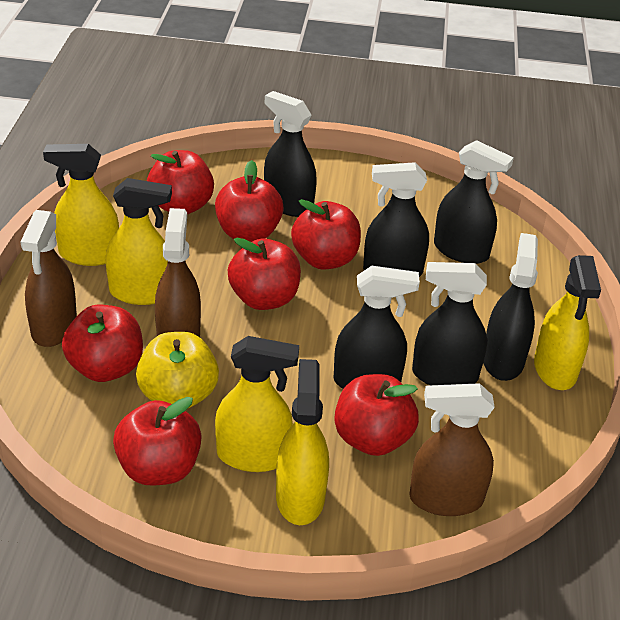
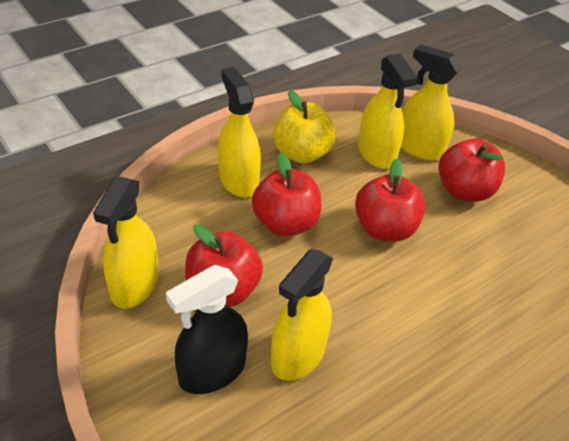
black spray bottle: [264,91,317,217] [334,266,420,389] [363,162,429,276] [412,262,487,385] [434,140,514,264] [483,233,538,381] = 6 -> [166,265,248,394] = 1
brown spray bottle: [21,210,77,347] [155,208,201,337] [409,383,495,516] = 3 -> none = 0
red apple: [62,305,143,382] [113,397,202,485] [147,150,214,214] [215,160,284,242] [228,237,301,310] [291,199,361,269] [335,374,419,456] = 7 -> [185,224,263,307] [252,153,321,236] [355,159,426,242] [439,139,505,202] = 4

